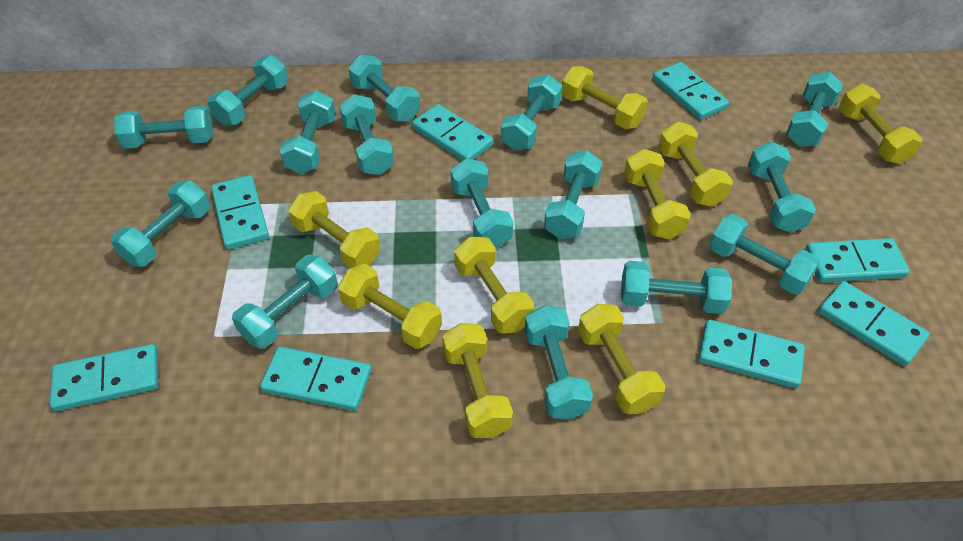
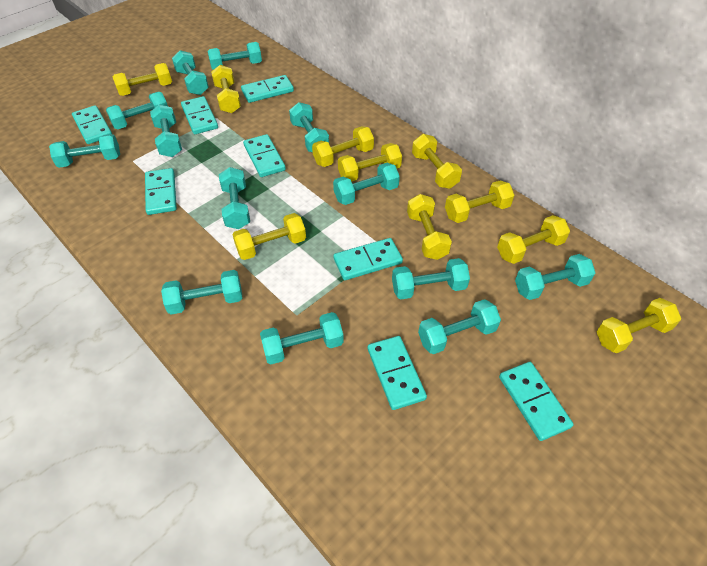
turquoise dumbbell: [110,181,210,267] [114,106,213,149] [207,55,288,126] [232,255,338,349] [280,90,336,174] [339,94,394,175] [348,55,420,122] [450,158,513,248] [501,74,563,151] [525,305,593,420] [544,150,603,239] [621,261,732,314] [709,214,820,295] [748,142,816,233] [786,72,843,147] = 15 -> [49,134,120,168] [106,92,168,129] [150,104,182,157] [161,270,242,315] [172,50,209,95] [207,42,262,70] [219,167,250,229] [260,312,344,364] [289,102,329,152] [333,163,400,205] [392,258,470,299] [418,299,501,354] [515,254,595,300] = 13
yellow dumbbell: [288,191,381,268] [338,264,442,349] [442,323,513,438] [454,237,534,334] [562,66,648,129] [578,304,665,414] [624,149,691,240] [658,122,733,207] [839,84,922,164] = 9 -> [113,63,172,96] [211,65,241,113] [232,213,306,260] [312,126,374,167] [338,143,402,182] [407,194,452,260] [412,134,462,189] [445,180,514,223] [497,215,570,264] [597,298,681,353] = 10

